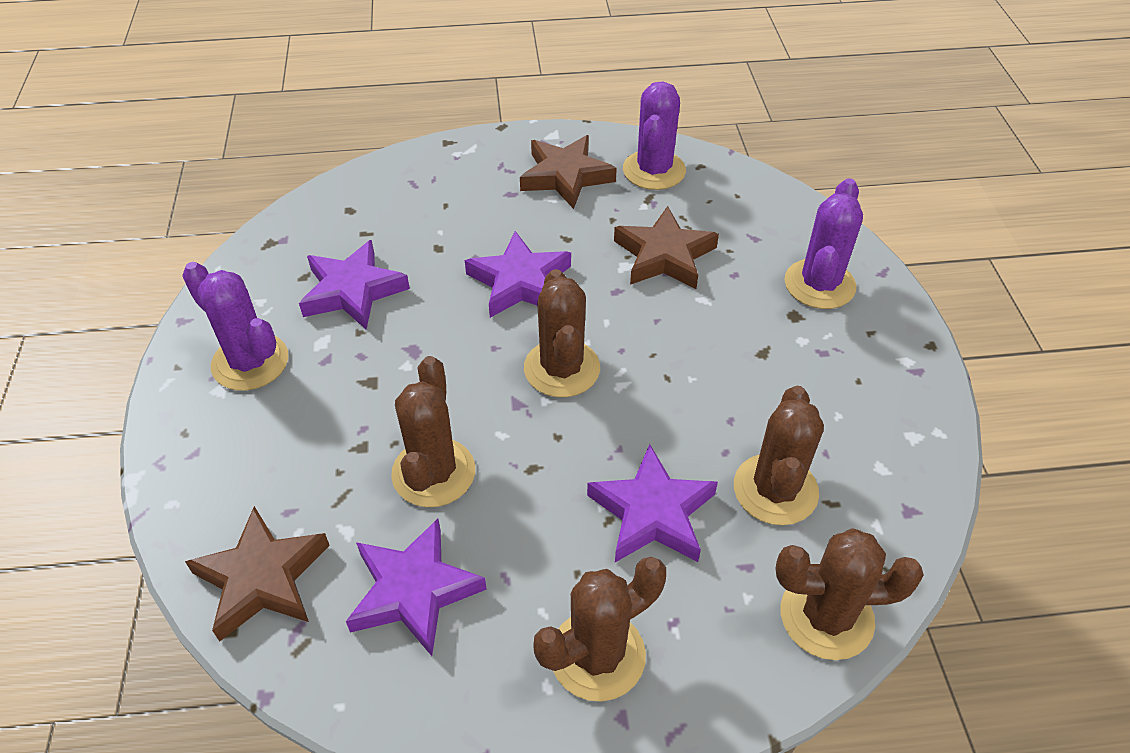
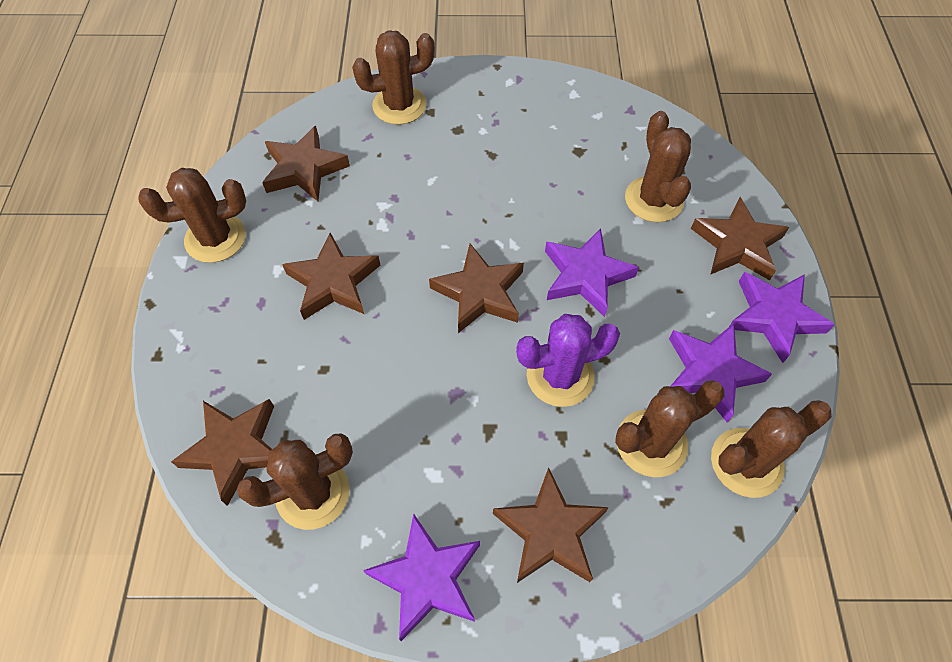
brown cactus: [391,356,475,507] [524,269,600,397] [533,557,666,702] [734,386,824,525] [775,528,924,660] = 5 -> [138,168,246,263] [237,433,353,530] [352,30,435,125] [615,380,725,477] [625,111,691,222] [711,400,832,498] = 6
brown star: [185,506,330,641] [520,135,617,209] [614,206,719,289] = 3 -> [171,399,274,506] [262,126,350,202] [282,233,380,320] [429,244,524,333] [493,467,609,583] [691,197,789,280] = 6
purple cactus: [182,262,288,391] [623,81,686,190] [784,178,863,309] = 3 -> [516,314,620,407] = 1

